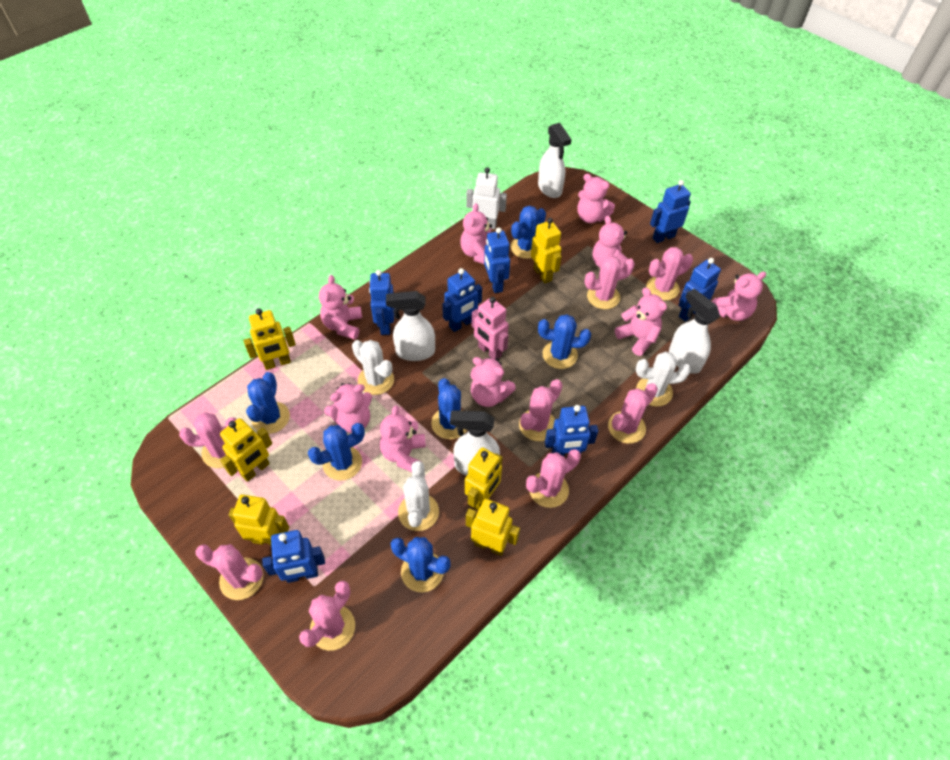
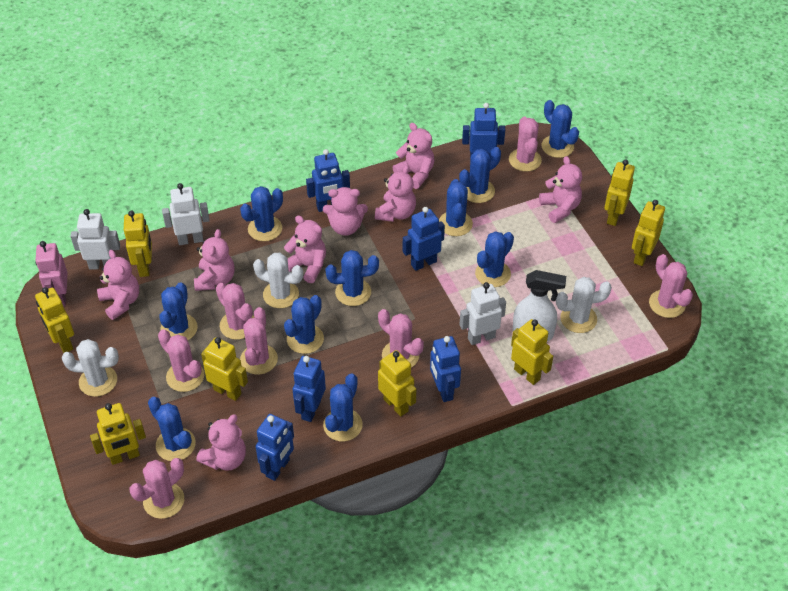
blue cactus: [246,372,290,434] [308,423,365,481] [391,537,451,592] [431,378,467,439] [511,206,546,259] [538,314,591,369] = 6 -> [148,397,196,461] [159,282,198,340] [240,186,283,241] [284,295,324,354] [323,373,363,441] [325,250,379,306] [439,179,473,236] [459,147,501,203] [475,231,514,287] [541,100,579,158] = 10
blue robot: [262,530,325,583] [369,270,395,335] [442,268,482,332] [484,227,510,293] [545,405,598,456] [650,180,691,243] [678,258,721,322] = 7 -> [255,414,294,481] [293,356,326,422] [306,149,350,212] [403,207,445,271] [430,336,461,402] [462,103,505,158] = 6
pink cactus: [179,412,237,468] [195,544,263,600] [299,581,355,651] [519,379,563,441] [526,449,581,508] [584,256,635,309] [608,383,658,444] [646,247,693,300] = 8 -> [130,458,184,519] [158,329,204,392] [216,283,254,340] [240,307,278,375] [378,309,424,368] [509,117,542,172] [649,254,693,318] = 7
pink teddy bear: [319,275,362,339] [324,383,372,433] [380,405,426,472] [460,203,492,264] [470,357,515,407] [578,174,615,223] [592,216,628,269] [615,288,667,356] [712,271,766,321] = 9 -> [97,250,139,320] [194,229,235,291] [196,414,246,471] [284,215,326,283] [323,187,368,236] [375,165,416,222] [393,123,434,189] [539,156,582,223] = 8
white robot: [466,167,507,229] = 1 -> [70,209,120,270] [162,183,210,245] [459,282,506,345] = 3
white spray bottle: [386,291,435,361] [450,410,500,476] [538,123,572,198] [669,289,720,374] = 4 -> [513,270,566,341] = 1
yellow robot: [220,418,272,482] [229,494,289,546] [244,308,296,370] [465,447,503,510] [466,499,520,556] [531,218,562,283] = 6 -> [35,287,74,353] [90,403,146,465] [124,211,152,277] [201,337,248,401] [378,350,416,416] [511,319,553,385] [604,159,635,226] [632,200,665,266] = 8

